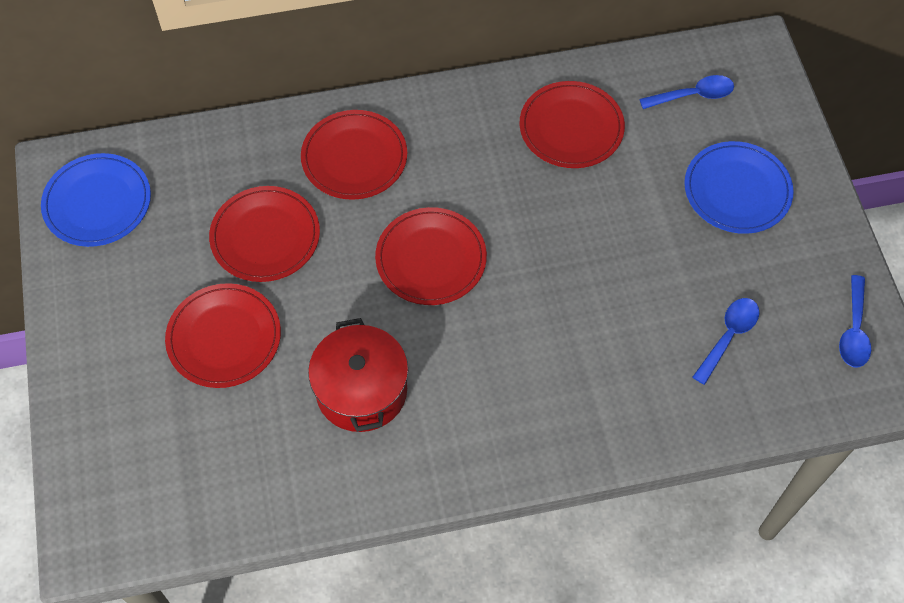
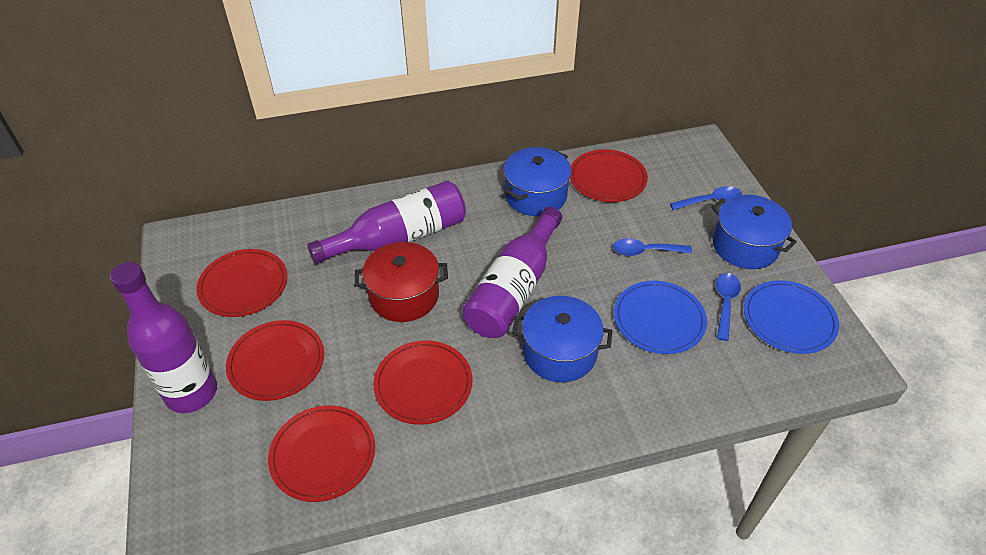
blue pot: none = 0 -> [504,147,571,216] [512,296,612,382] [712,195,797,269] = 3
purple bottle: none = 0 -> [110,262,217,413] [307,181,466,264] [462,207,562,338] = 3

